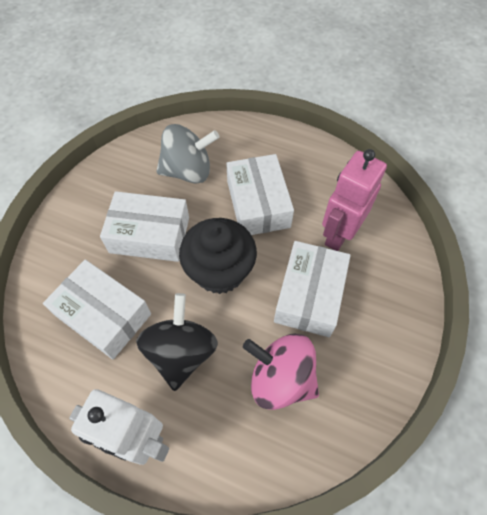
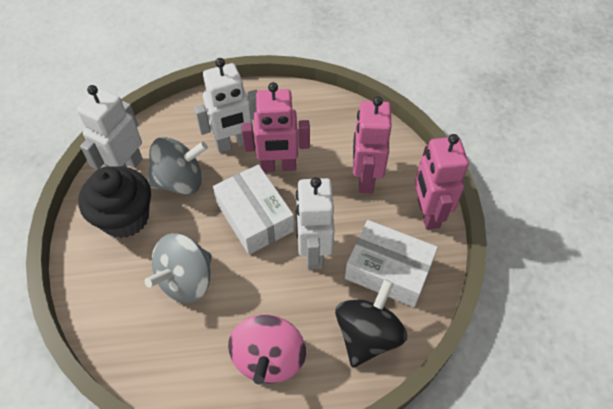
grey spinning top: [156,124,219,184] = 1 -> [145,233,212,303] [148,137,208,195] = 2
pink robot: [322,149,387,251] = 1 -> [242,82,310,172] [353,96,391,194] [415,134,469,230] = 3
white box: [43,260,151,359] [100,191,189,262] [226,154,294,235] [274,241,351,337] = 4 -> [213,165,294,255] [345,220,438,307] = 2
white robot: [69,389,169,465] = 1 -> [77,85,143,170] [194,58,257,153] [296,177,335,269] = 3

